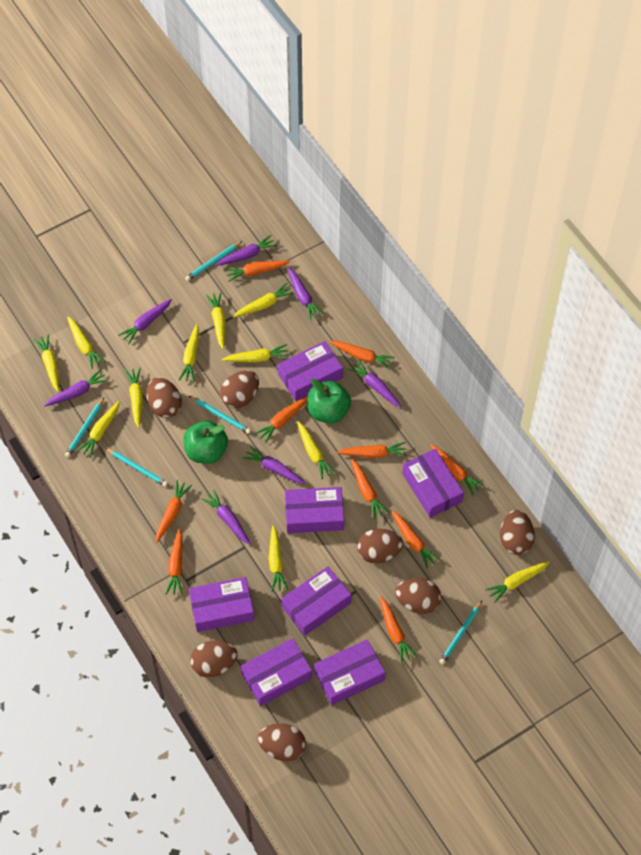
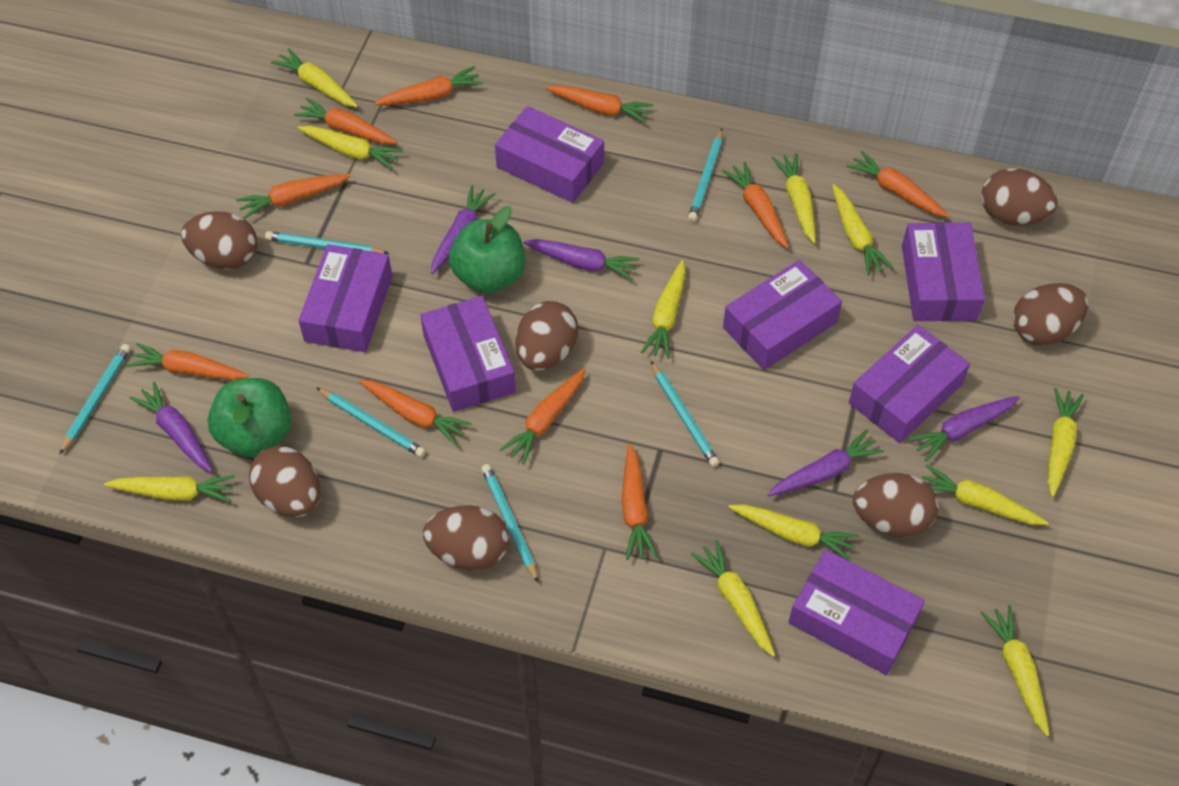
purple carrot: [44,369,108,406] [118,299,172,344] [201,490,250,545] [216,235,277,266] [242,446,306,484] [288,267,324,320] [348,360,402,407] = 7 -> [130,381,213,472] [431,185,496,274] [523,239,640,280] [768,430,884,496] [908,396,1020,461] = 5
turquoise pencil: [65,398,104,458] [106,448,168,487] [185,241,242,281] [189,396,251,434] [439,601,482,665] = 5 -> [59,344,131,455] [265,231,389,254] [316,387,426,457] [481,464,538,583] [651,361,720,467] [688,129,723,222] = 6

